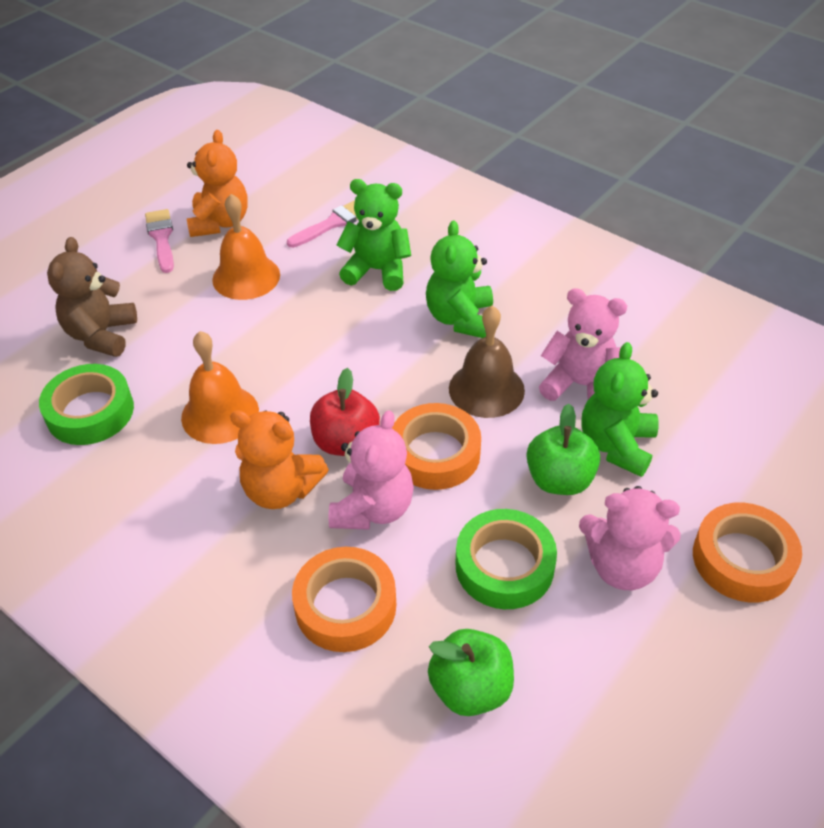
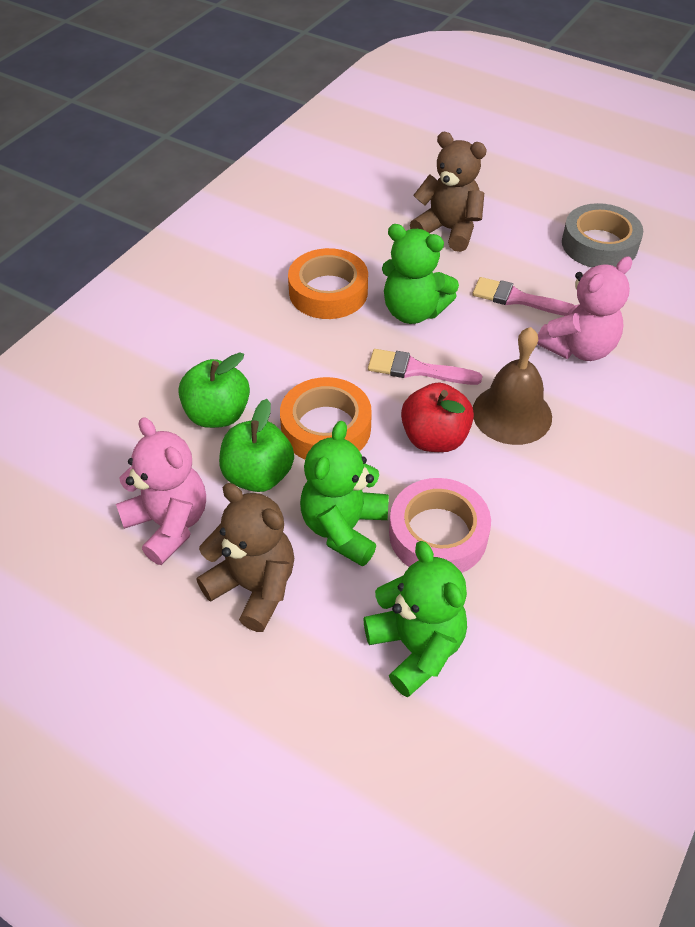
brown teddy bear: [47,237,137,357] = 1 -> [197,483,294,632] [410,132,487,252] = 2
green tape: [39,364,134,445] [455,509,557,609] = 2 -> none = 0
grey tape: none = 0 -> [562,203,643,268] = 1
orange bell: [181,331,259,444] [212,194,280,300] = 2 -> none = 0
orange tape: [292,547,396,652] [392,403,481,490] [693,503,802,603] = 3 -> [280,377,372,459] [288,248,368,319] = 2
orange teddy bear: [187,130,248,237] [230,410,329,509] = 2 -> none = 0
pink tape: none = 0 -> [389,478,491,573] = 1
pink teddy bear: [329,410,414,530] [539,288,627,401] [579,486,681,590] = 3 -> [116,417,206,565] [537,256,632,361] = 2

